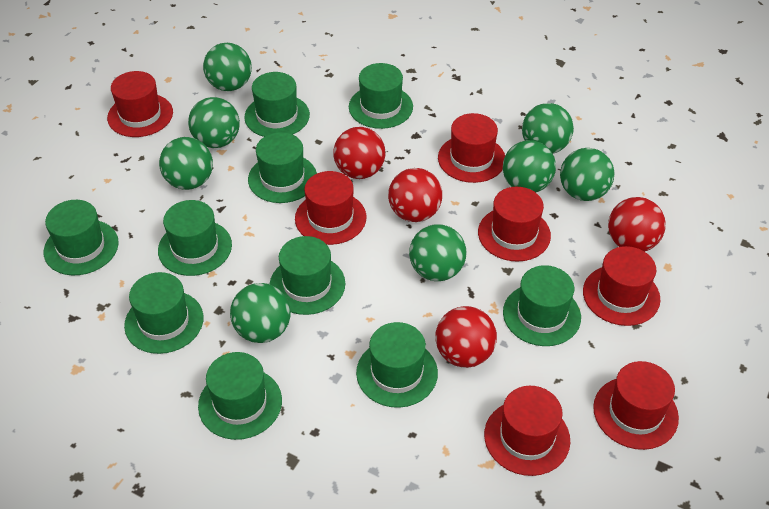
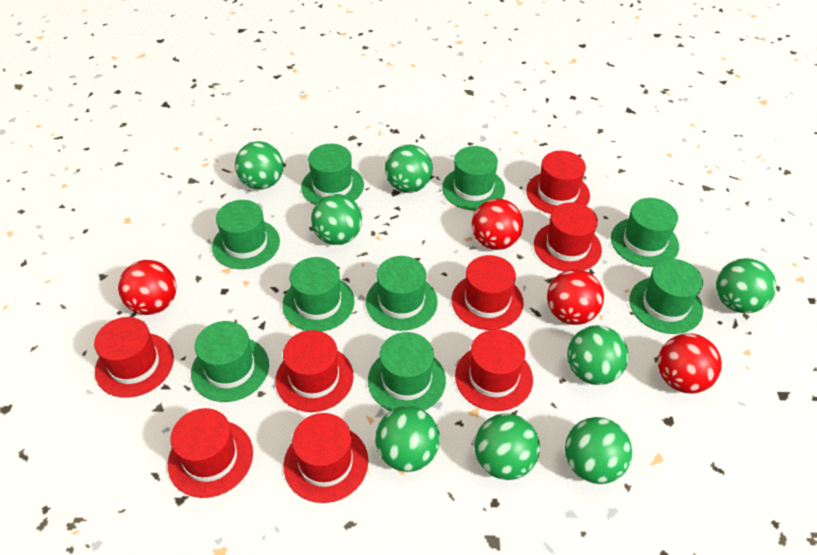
green hat: [44,200,119,275] [124,272,203,354] [158,200,232,276] [198,352,282,440] [244,72,310,137] [248,132,317,203] [270,236,345,315] [349,63,413,129] [356,322,438,408] [503,265,581,346] = 10 -> [191,321,269,402] [212,200,280,269] [282,257,355,332] [301,144,364,205] [366,256,438,331] [368,332,446,411] [442,146,505,211] [611,198,679,267] [629,259,703,334] = 9
red hat: [107,71,173,137] [295,171,367,245] [438,113,505,183] [478,187,551,261] [484,386,570,476] [583,246,660,326] [593,361,679,450] = 7 -> [94,317,174,398] [168,408,253,498] [275,330,354,412] [283,413,368,503] [452,255,524,330] [455,329,533,411] [526,151,590,214] [534,202,602,271] = 8

